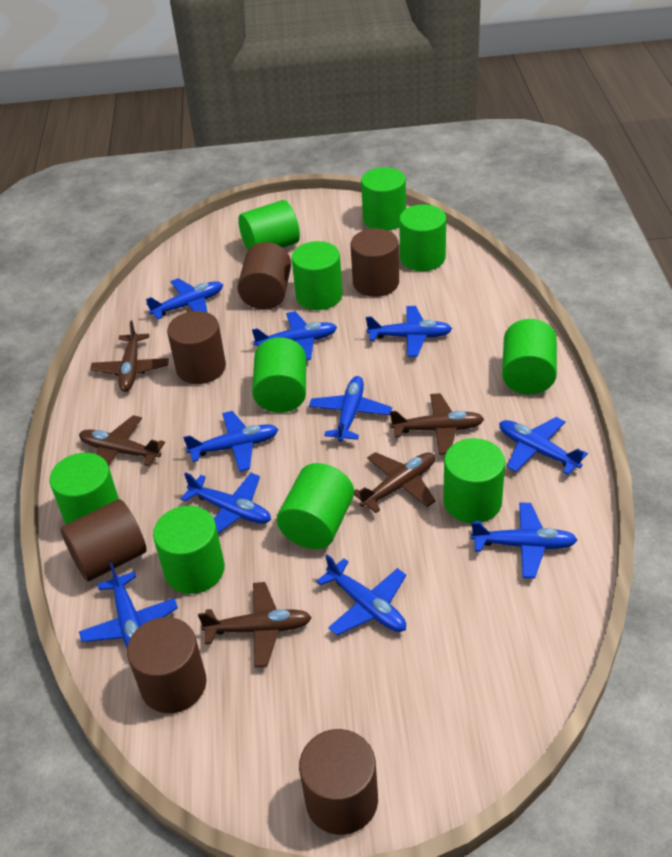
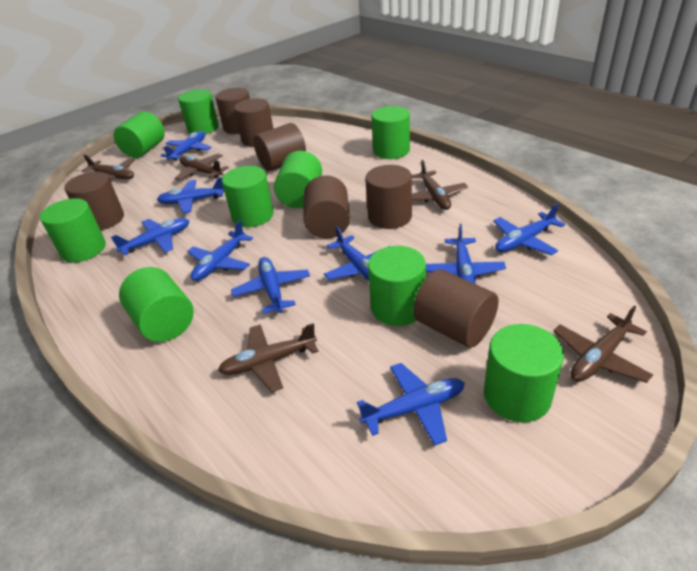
blue plane: [79,563,178,648] [146,278,223,319] [181,472,271,533] [183,411,278,472] [252,311,337,361] [309,376,392,442] [317,554,406,635] [366,306,452,357] [471,502,577,578] [499,417,588,475] = 10 -> [111,218,189,255] [157,177,224,213] [161,131,212,161] [187,220,253,281] [231,257,310,314] [324,226,390,281] [357,363,465,446] [426,224,506,284] [493,204,565,255] = 9
brown cylinder: [61,499,147,582] [127,617,206,713] [167,311,226,384] [238,242,291,310] [299,729,378,835] [350,228,399,297] = 6 -> [65,172,124,230] [216,88,250,134] [234,98,273,147] [254,123,306,171] [303,175,350,239] [365,165,412,229] [413,269,499,348] = 7
green cylinder: [50,453,119,525] [153,506,225,594] [238,200,300,250] [252,337,306,413] [277,463,354,549] [292,241,343,310] [361,167,406,231] [399,204,446,271] [443,438,505,523] [502,319,557,395] = 10 -> [40,198,106,263] [114,111,165,158] [119,267,194,342] [178,89,219,134] [222,166,274,227] [274,151,322,208] [368,246,426,326] [371,106,410,159] [484,324,564,422] = 9

